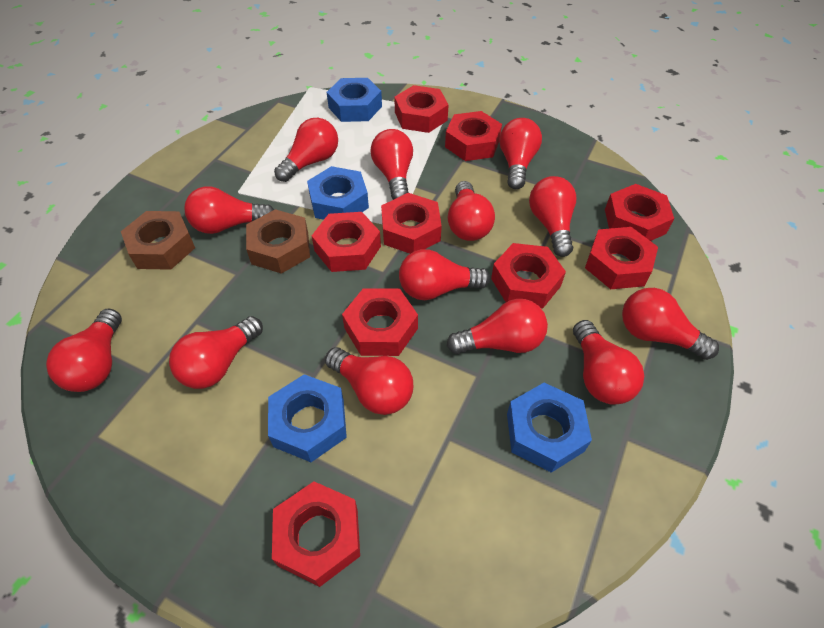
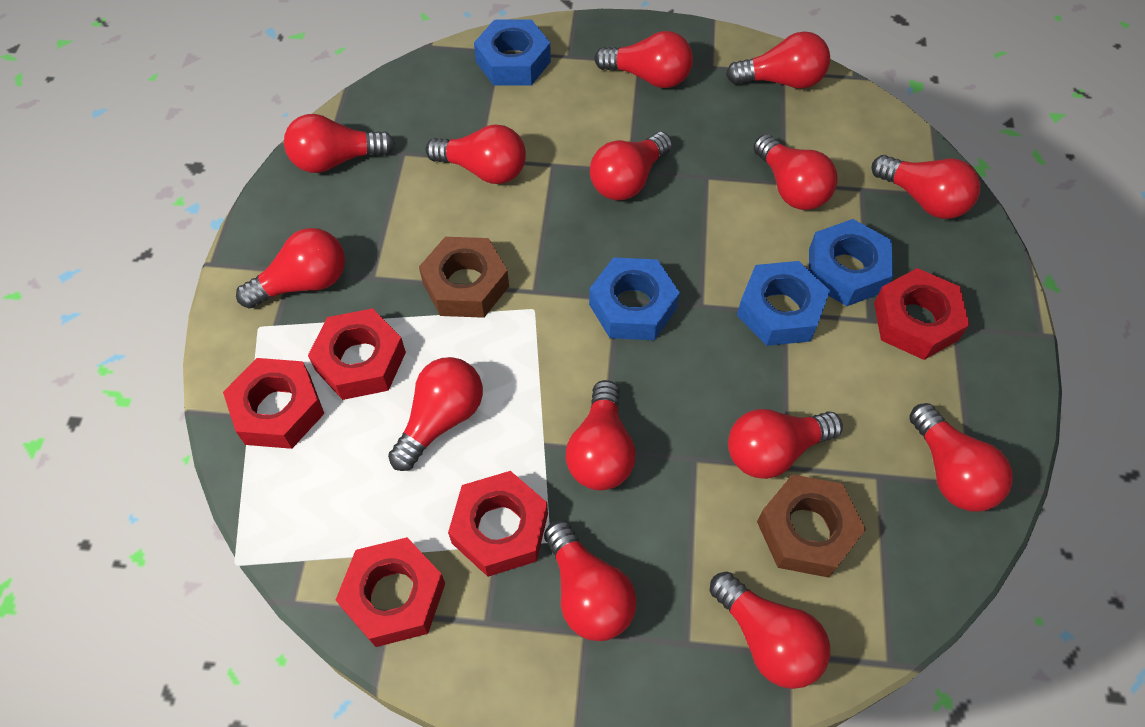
red light bulb: [46,308,122,392] [169,316,263,389] [184,186,274,234] [274,118,338,182] [325,347,413,415] [370,129,413,200] [399,249,490,300] [447,299,548,354] [448,181,495,241] [499,118,542,189] [529,176,576,257] [573,320,644,405] [622,288,719,360] = 13 -> [236,228,345,308] [284,114,395,173] [388,357,483,471] [425,124,526,184] [544,521,637,641] [566,380,636,490] [590,132,672,201] [594,31,693,88] [710,572,830,689] [726,31,830,89] [728,409,843,479] [753,134,838,210] [871,155,980,219] [909,403,1013,511] = 14
red nut: [272,481,360,587] [312,212,381,272] [342,288,418,356] [381,193,442,254] [394,85,449,133] [445,111,502,161] [491,243,566,308] [585,227,658,289] [605,184,674,241] = 9 -> [223,358,324,449] [308,308,406,400] [336,537,445,647] [448,471,548,577] [874,268,969,360] = 5

